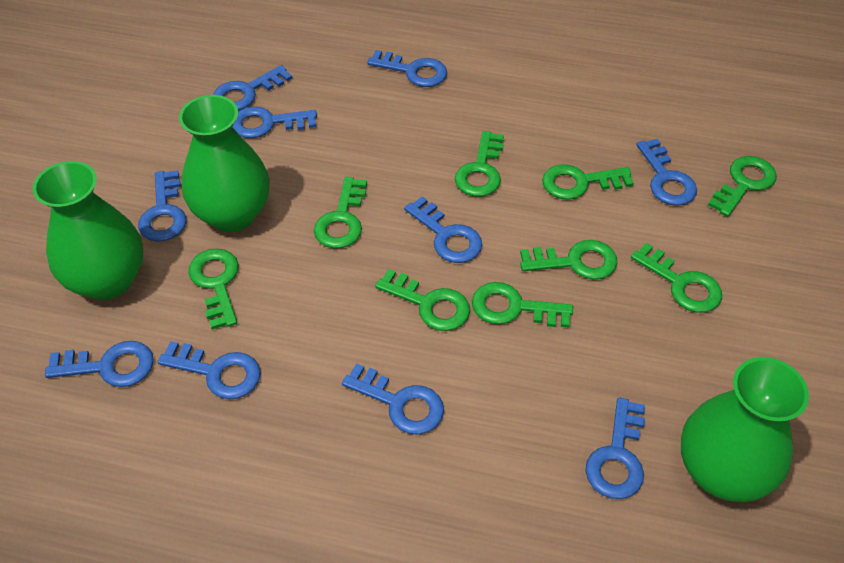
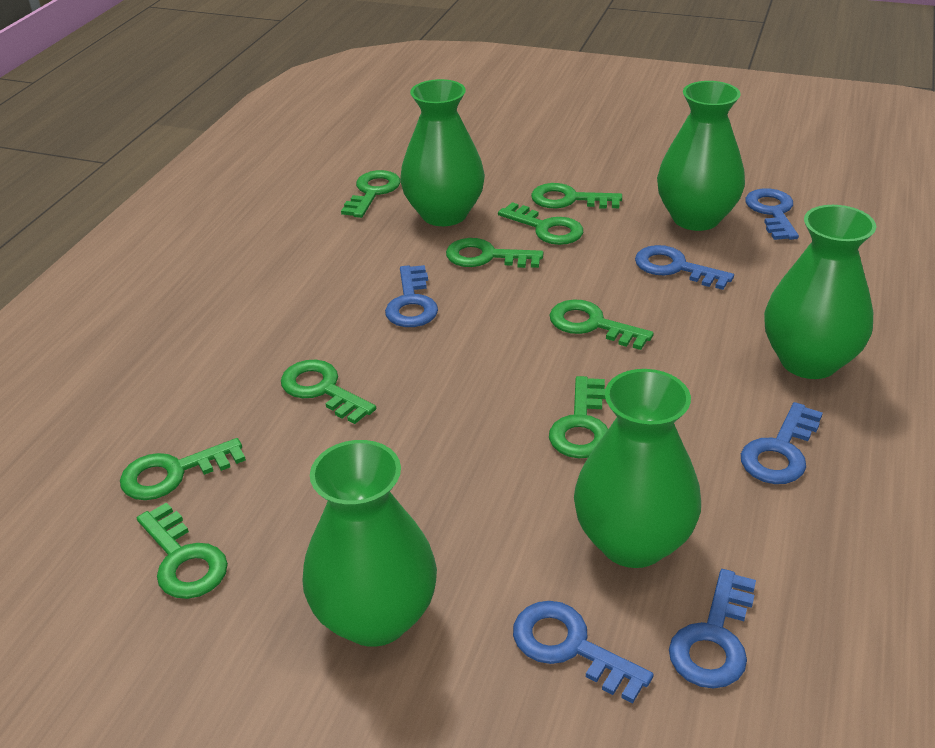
blue key: [45,341,154,387] [138,170,187,241] [158,341,261,399] [213,65,292,110] [232,106,317,138] [342,363,444,435] [367,50,447,87] [404,196,482,263] [585,397,645,499] [636,139,697,206] = 10 -> [385,265,438,327] [513,601,654,703] [635,245,734,290] [669,569,756,689] [741,402,823,484] [745,188,799,240] = 6
green vase: [32,161,143,300] [179,95,270,232] [681,357,809,502] = 3 -> [302,440,437,647] [400,79,485,226] [574,369,701,568] [657,81,745,231] [764,205,877,379] = 5

